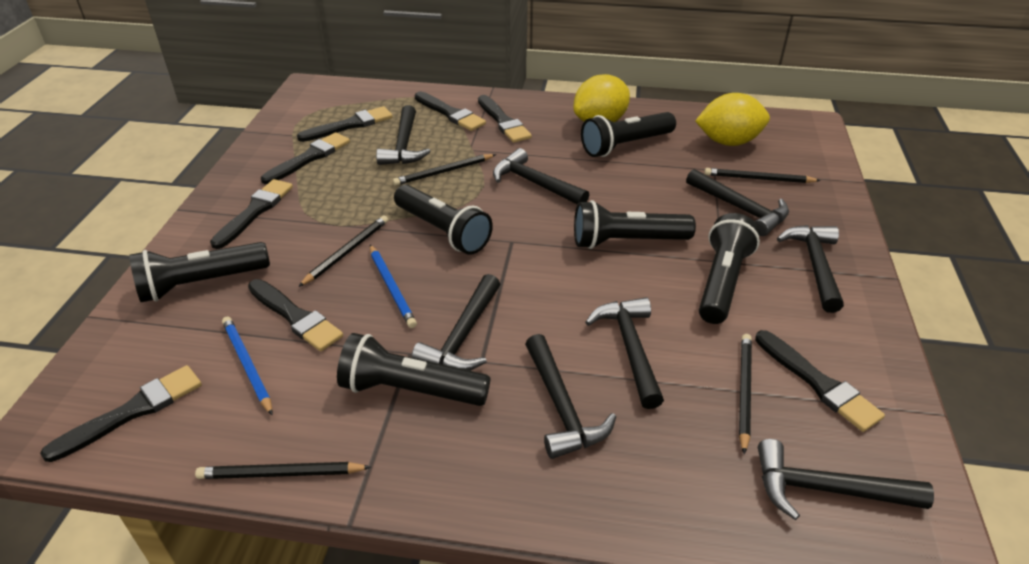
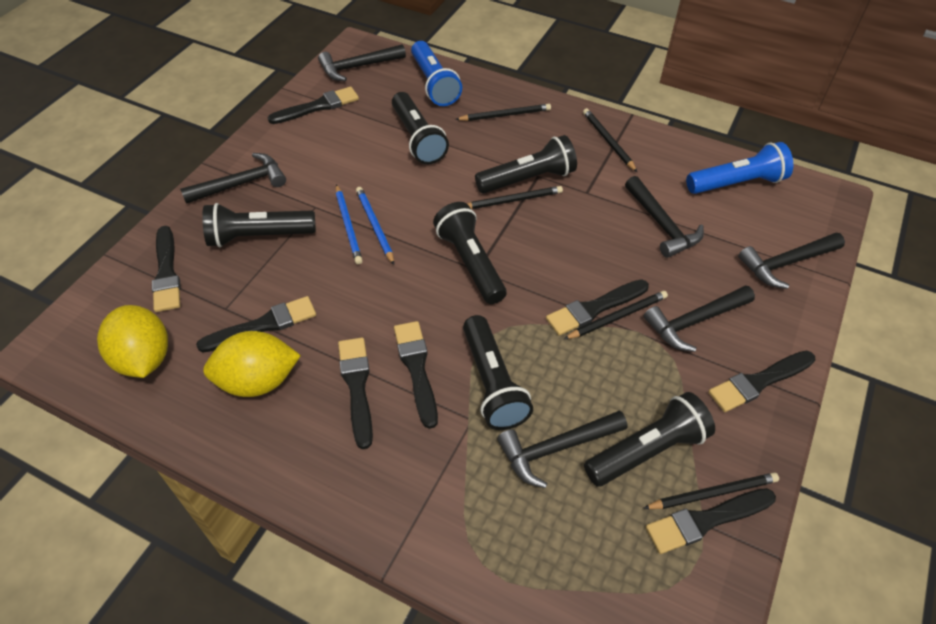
black hammer: [376,105,431,165] [411,274,500,371] [493,148,589,204] [525,334,616,459] [585,297,664,409] [686,169,789,236] [758,439,934,520] [777,225,844,313] = 8 -> [180,153,286,204] [318,44,406,81] [497,410,627,488] [625,176,704,258] [644,285,755,352] [738,233,845,289] = 6
blue flashlight: none = 0 -> [411,41,462,106] [686,142,793,194] = 2

